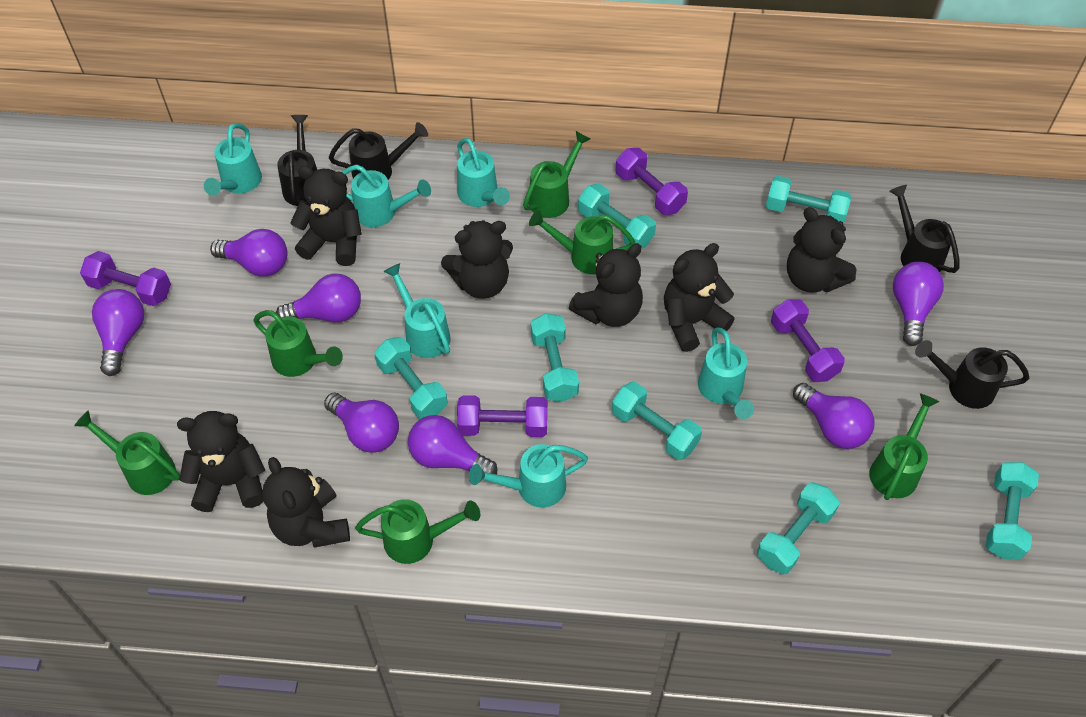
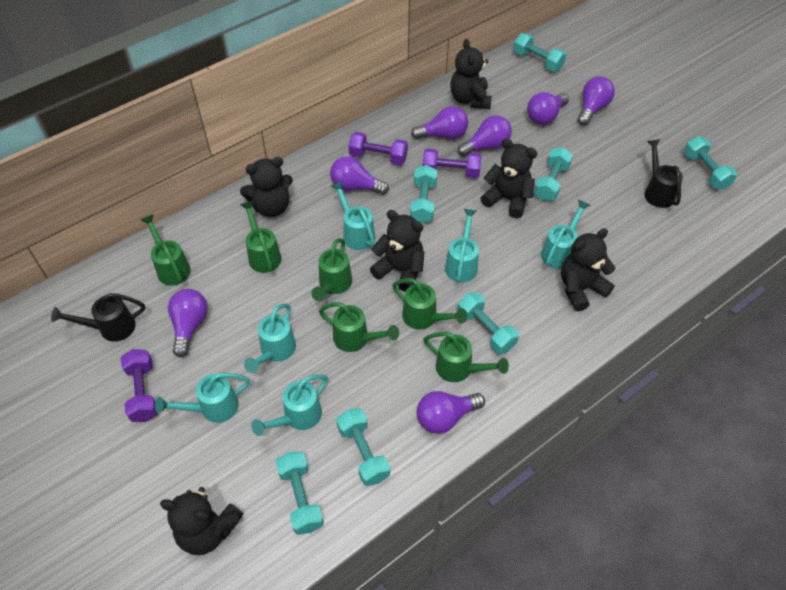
black teddy bear: [177,411,265,512] [262,457,350,548] [290,166,362,266] [441,220,513,299] [569,243,643,327] [664,243,735,352] [787,207,857,293] = 7 -> [160,487,243,555] [240,157,293,217] [370,210,424,292] [450,39,492,109] [481,139,537,218] [561,228,616,312] = 6
black watering can: [277,115,317,206] [329,122,428,180] [889,185,959,273] [915,340,1029,409] = 4 -> [51,293,145,342] [644,139,683,208] = 2
purple dumbbell: [80,251,171,306] [457,395,548,437] [615,148,688,215] [771,299,845,382] = 4 -> [121,349,158,422] [348,132,408,165] [423,149,481,178] = 3

